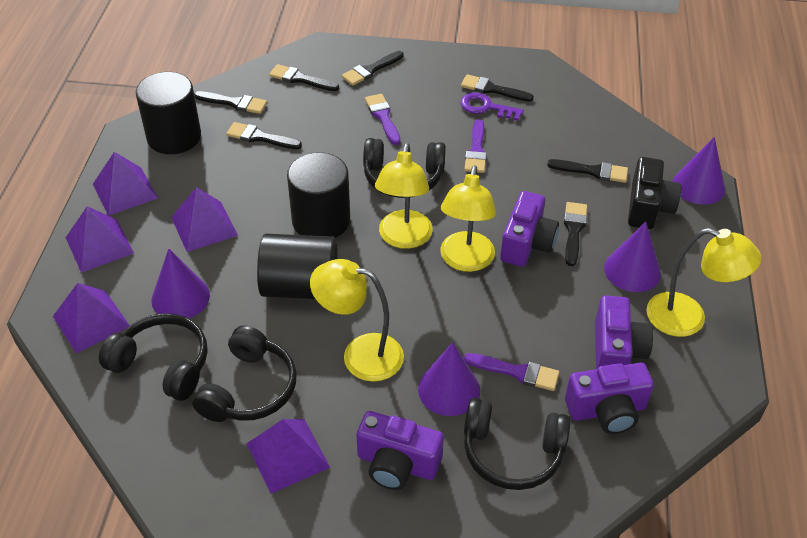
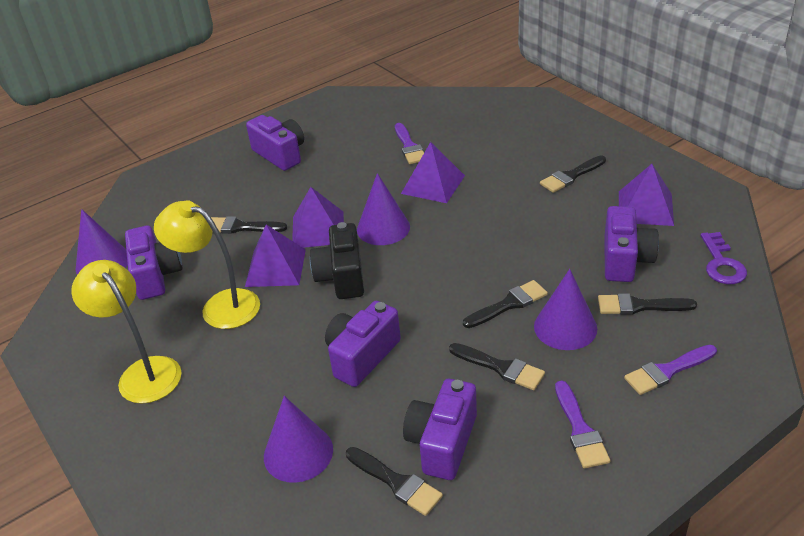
black brush: [194,91,267,114] [226,122,302,149] [269,64,339,91] [342,51,403,86] [461,74,534,102] [547,159,628,183] [564,202,587,266] = 7 -> [211,216,287,234] [346,447,443,516] [449,343,545,390] [463,280,548,328] [540,155,606,193] [598,293,697,315] = 6
black cylinder: [136,72,201,154] [257,234,338,299] [287,152,350,238] = 3 -> none = 0
black headphones: [99,313,208,401] [192,325,297,422] [363,138,446,198] [464,398,571,490] = 4 -> none = 0
purple camera: [357,411,444,490] [500,191,559,267] [565,363,654,434] [595,295,653,369] = 4 -> [125,225,182,300] [246,115,304,171] [325,301,401,387] [403,379,477,480] [605,206,659,282] = 5
purple pyramid: [53,283,130,354] [65,206,134,273] [93,152,158,216] [171,187,238,252] [246,419,330,494] = 5 -> [245,225,306,287] [292,187,344,248] [401,142,465,203] [619,164,674,226] = 4
yellow lamp: [310,259,404,382] [375,143,432,249] [440,165,496,272] [646,228,761,337] = 4 -> [71,260,181,404] [154,200,260,329] = 2

